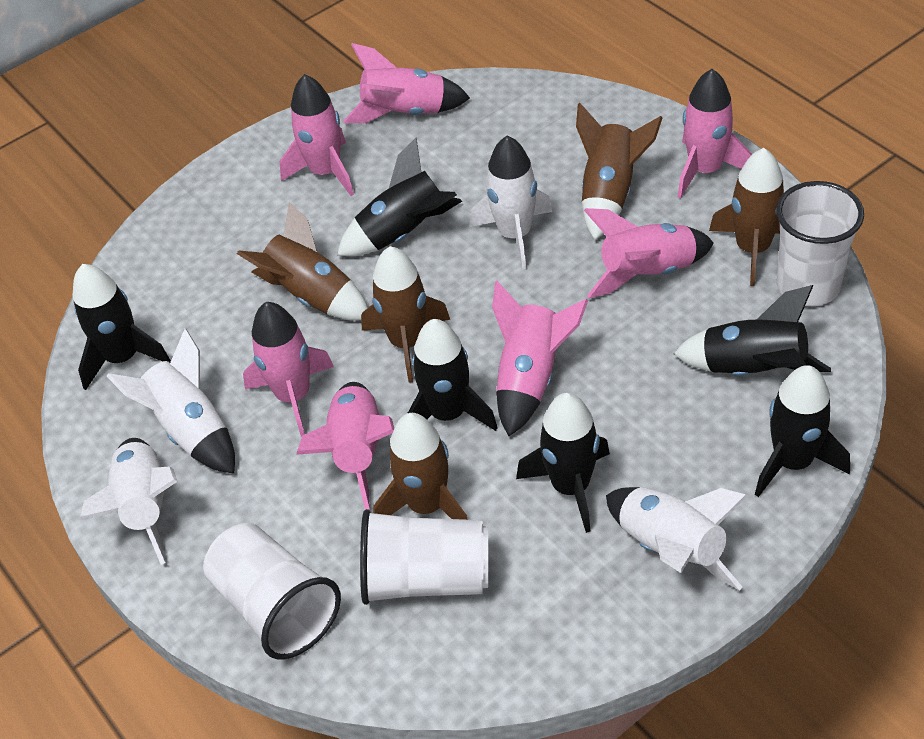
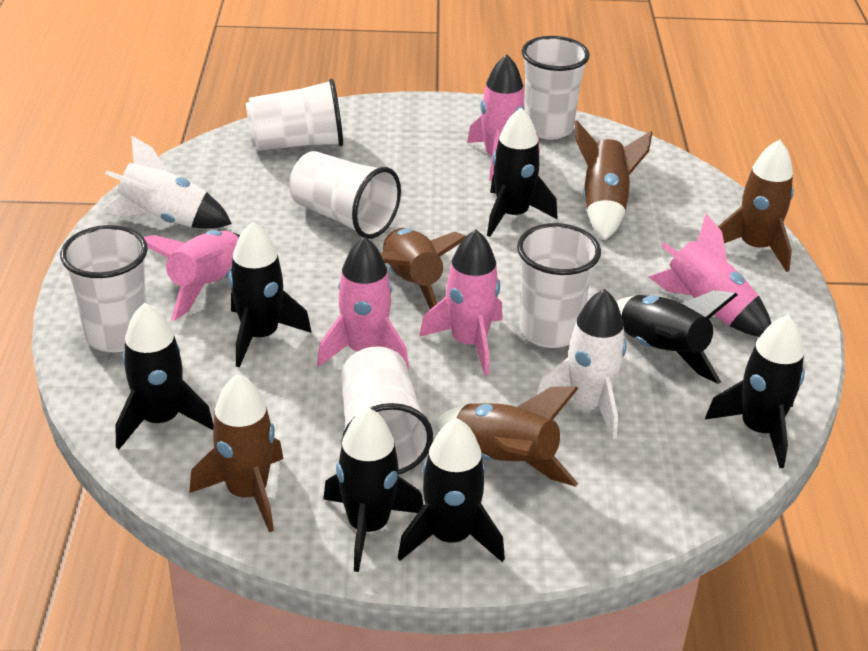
black rocket: [72,264,171,390] [337,138,462,256] [408,319,498,431] [516,393,610,533] [674,285,831,376] [755,365,850,497] = 6 -> [115,303,214,449] [229,222,312,367] [323,408,424,572] [398,418,505,562] [487,108,557,237] [617,290,738,384] [705,315,805,468] = 7
pink rocket: [243,302,334,437] [280,74,354,196] [296,382,394,510] [343,43,470,123] [492,281,588,436] [584,208,714,298] [678,69,752,199] = 7 -> [144,230,240,321] [317,236,409,369] [419,229,503,375] [467,54,540,181] [649,214,771,337] = 5
white cup: [203,523,341,660] [360,509,489,605] [776,181,864,306] = 3 -> [60,225,148,352] [246,79,343,151] [289,151,401,239] [341,346,433,474] [517,223,601,348] [522,36,590,140] = 6
white rocket: [80,438,178,565] [107,328,235,474] [469,136,552,270] [606,487,749,591] = 4 -> [101,136,232,229] [537,289,627,439] = 2

